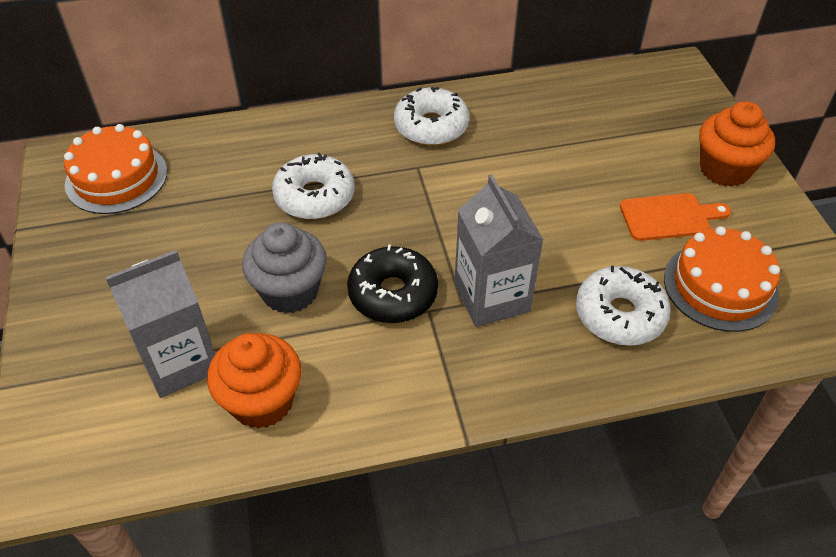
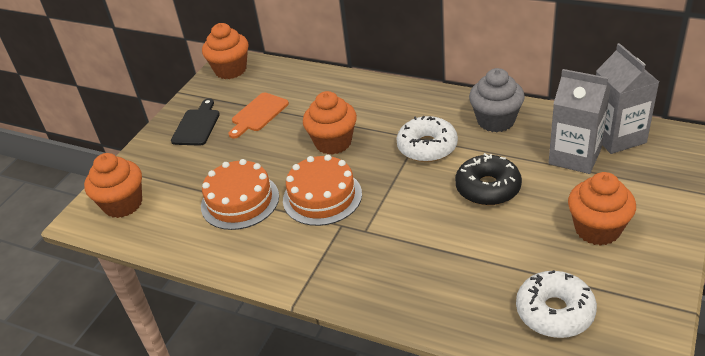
black cutting board: none = 0 -> [171,98,220,146] = 1
orange cupcake: [207,333,302,429] [699,101,775,187] = 2 -> [84,153,142,218] [202,23,249,79] [303,91,357,155] [568,172,636,246] = 4
white donut: [272,152,355,219] [394,87,470,146] [576,265,671,346] = 3 -> [397,116,458,162] [516,270,597,338] = 2

